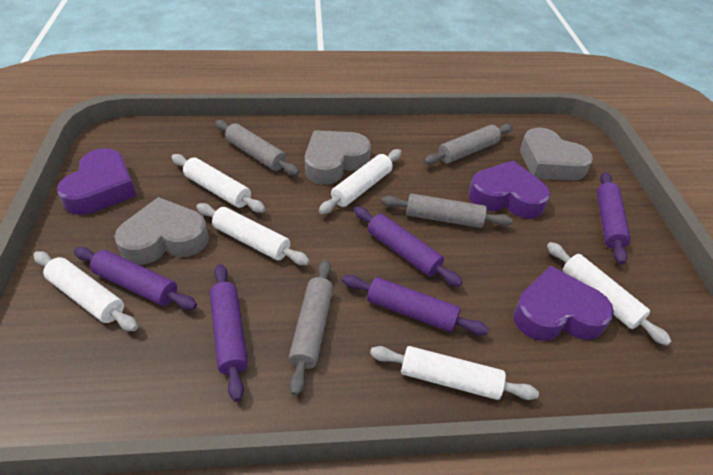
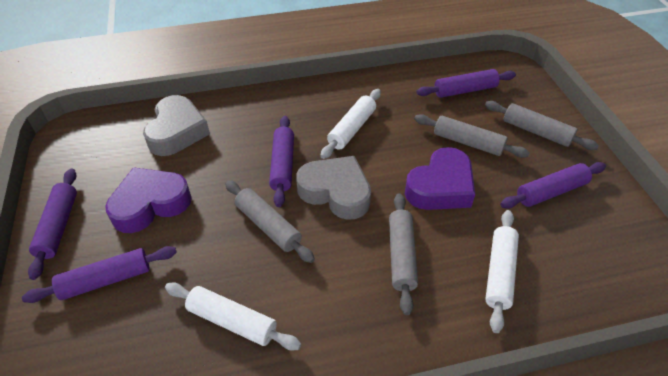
grey heart: [114,197,209,265] [305,130,371,185] [520,127,593,181] = 3 -> [143,95,210,156] [296,156,371,220] = 2
purple heart: [57,148,137,215] [468,160,550,219] [513,266,614,341] = 3 -> [105,167,192,233] [405,147,475,210] = 2
white rolling pin: [33,251,138,331] [171,154,265,213] [196,203,310,265] [319,149,402,214] [370,346,539,400] [547,242,671,346] = 6 -> [165,282,301,350] [320,89,381,159] [485,210,519,333] = 3

